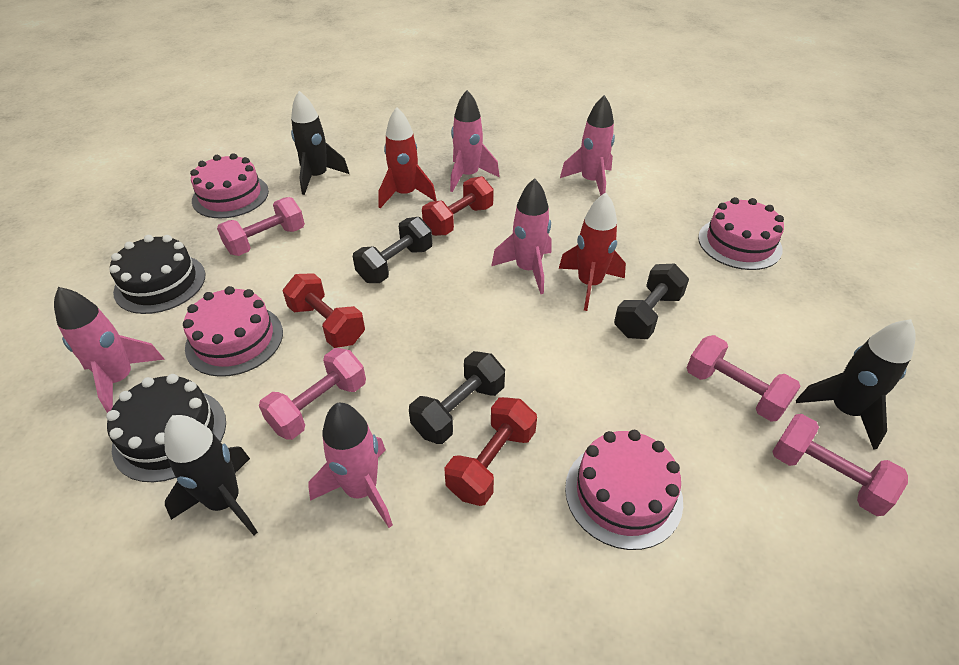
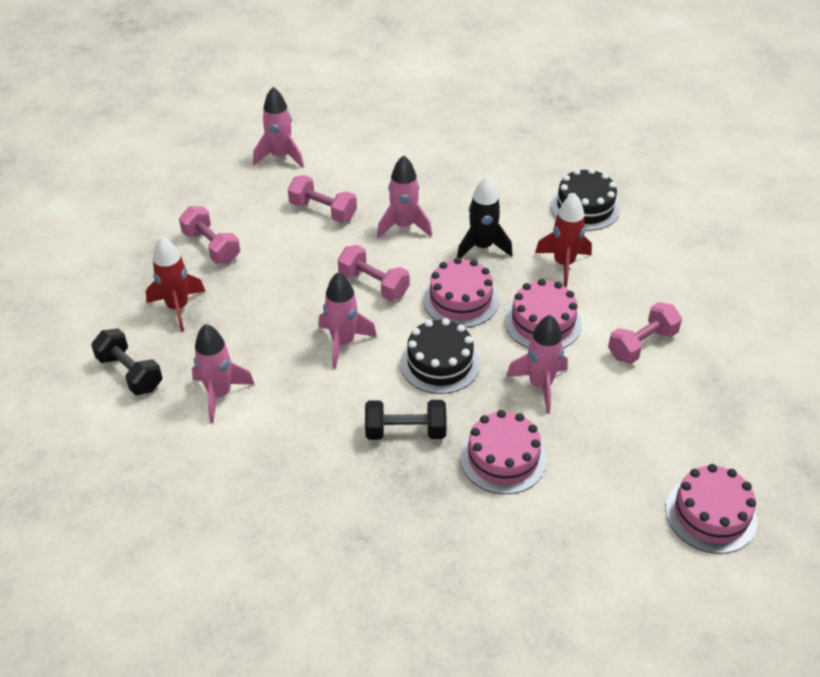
black dumbbell: [353,217,432,283] [409,351,505,444] [614,264,689,339] = 3 -> [91,328,163,395] [365,400,447,440] = 2
black rocket: [164,415,258,535] [291,91,349,195] [796,319,916,450] = 3 -> [457,176,513,258] = 1
red dumbbell: [283,273,365,348] [422,176,494,236] [444,397,537,506] = 3 -> none = 0

